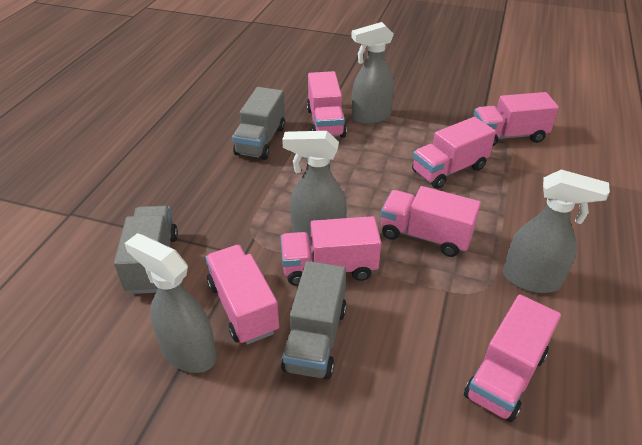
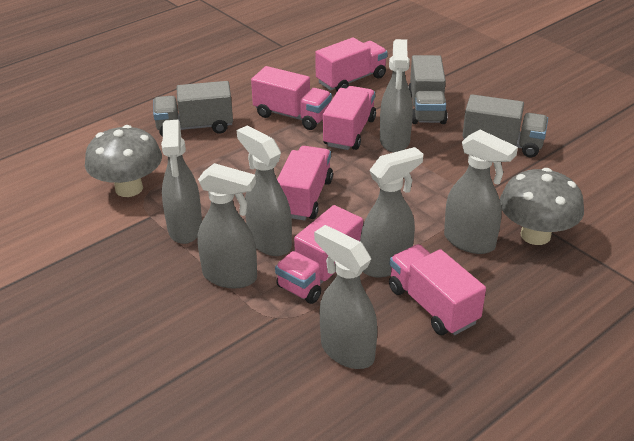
grey mushroom: none = 0 -> [85,125,162,197] [500,168,584,245] = 2
grey spray bottle: [124,233,217,373] [282,131,347,245] [351,22,394,124] [503,170,610,293] = 4 -> [161,120,202,244] [197,163,257,289] [237,125,292,256] [314,225,377,369] [360,147,423,277] [380,39,413,153] [444,130,518,254] = 7
pink truck: [205,245,279,344] [280,216,381,286] [307,71,347,138] [381,186,481,257] [412,117,496,189] [464,294,561,423] [474,92,559,146] = 7 -> [251,66,332,130] [275,205,363,304] [277,146,333,221] [315,37,388,91] [323,86,376,150] [389,244,486,335] = 6

